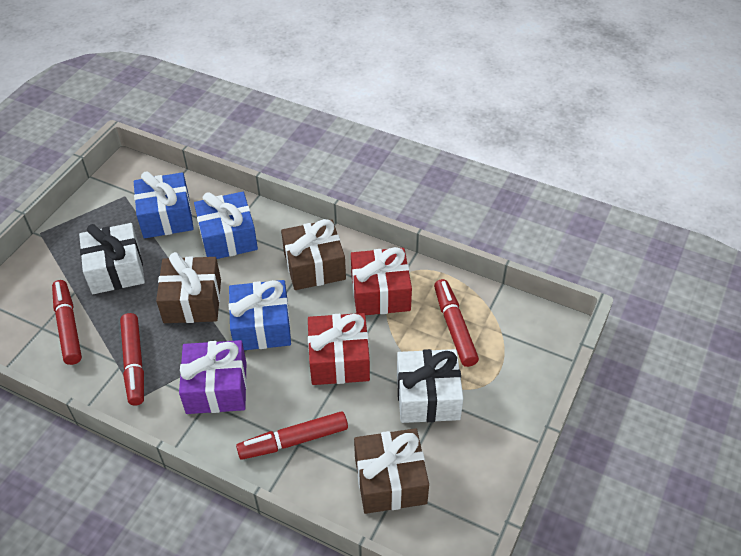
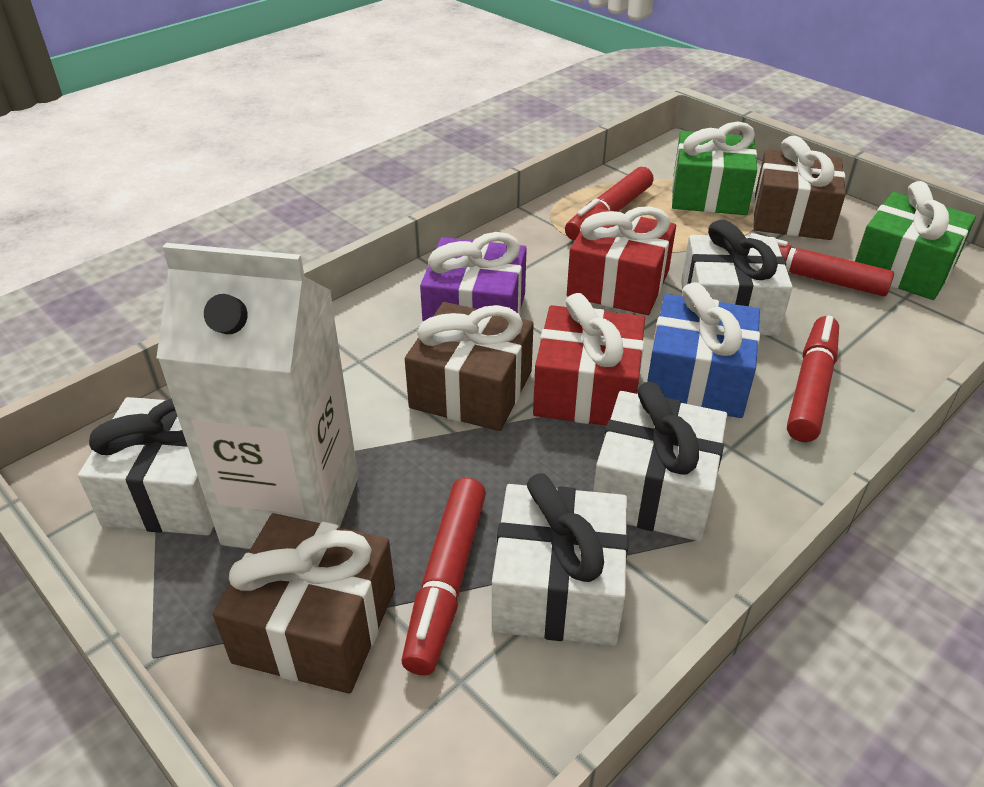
blue gift: [134,171,194,238] [194,192,258,259] [229,280,291,350] = 3 -> [647,282,760,418] = 1
green gift: none = 0 -> [672,122,757,215] [855,181,976,300] = 2
white carton: none = 0 -> [156,243,358,549] = 1
white gift: [79,223,145,294] [397,349,463,423] = 2 -> [78,397,214,535] [492,473,628,646] [593,382,727,541] [681,220,793,336] = 4

